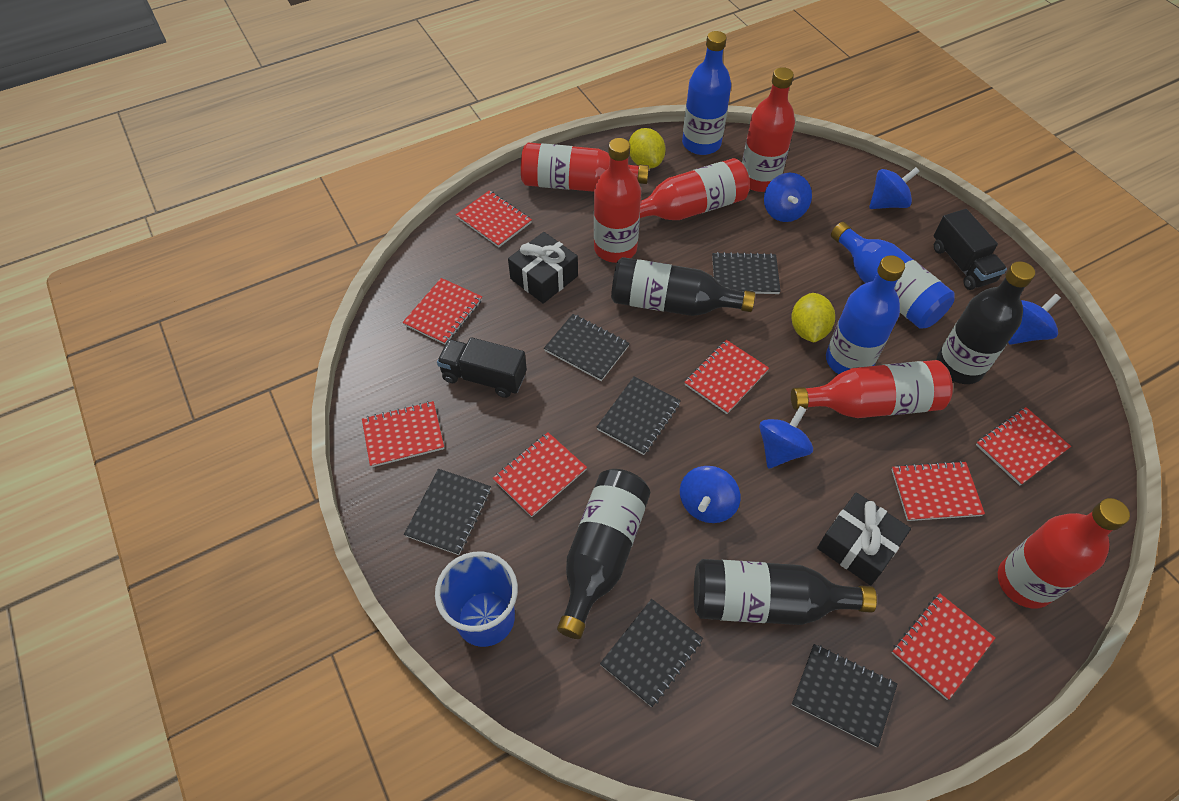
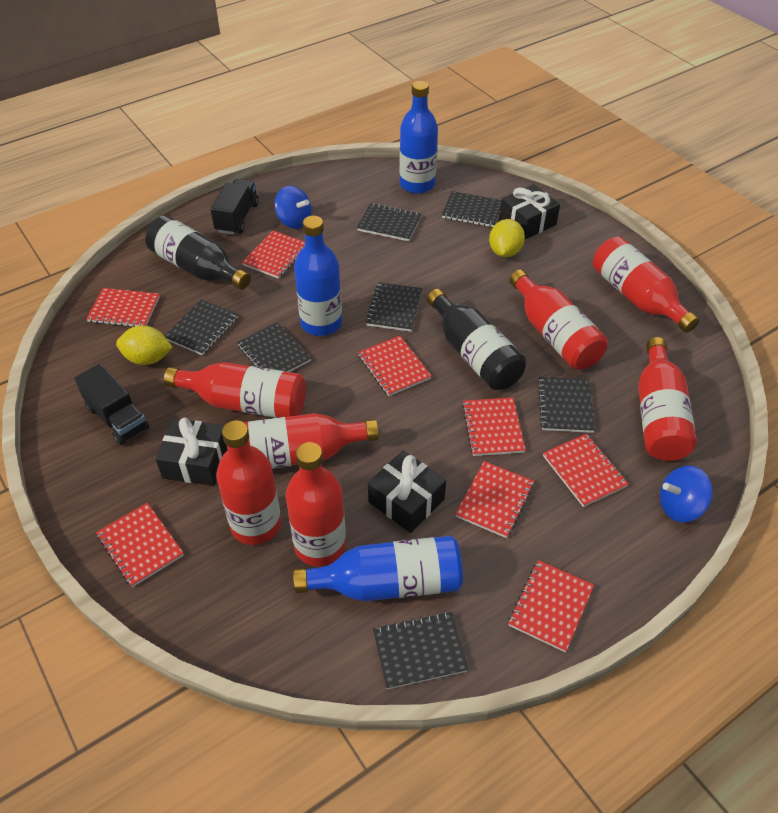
black bottle: [557,469,650,639] [611,257,755,316] [694,559,877,625] [937,261,1035,384] = 4 -> [145,215,251,290] [427,289,526,390] = 2
black gift: [508,232,578,304] [817,492,911,586] = 2 -> [156,417,228,486] [368,450,446,533] [499,184,560,239] = 3
black notebook: [404,469,491,555] [544,314,630,381] [597,376,681,455] [600,599,703,707] [712,252,781,294] [792,644,897,747] = 6 -> [164,299,238,355] [237,322,311,372] [357,203,421,241] [365,282,422,332] [373,612,469,689] [442,191,502,227] [538,377,595,433] = 7
blue cup: [435,551,518,647] = 1 -> none = 0
blue spinning top: [680,466,740,523] [759,406,813,469] [764,173,812,222] [869,167,920,209] [1008,294,1061,345] = 5 -> [274,186,312,229] [660,466,713,522] = 2
red bottle: [521,142,649,192] [594,138,641,263] [640,158,750,220] [742,67,795,192] [791,360,953,418] [998,498,1130,609] = 6 -> [164,362,306,418] [216,420,281,545] [244,413,379,469] [286,442,346,566] [509,269,608,370] [593,237,699,333] [638,337,697,461] = 7

